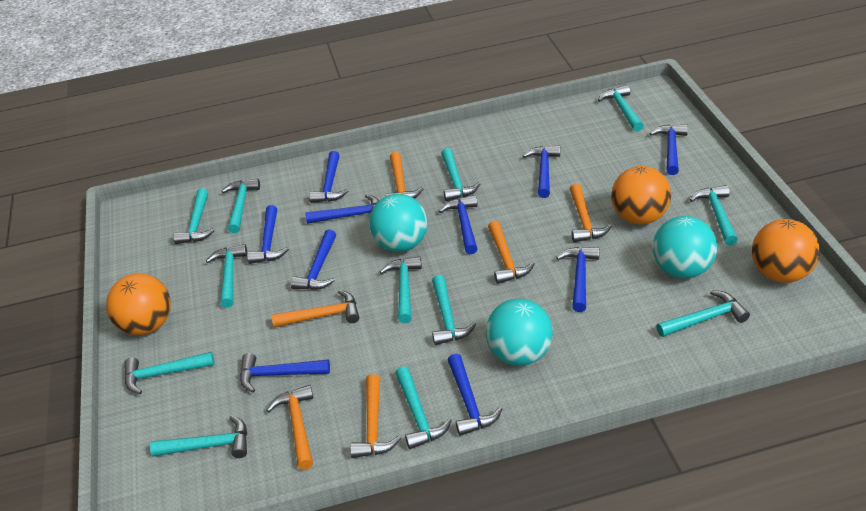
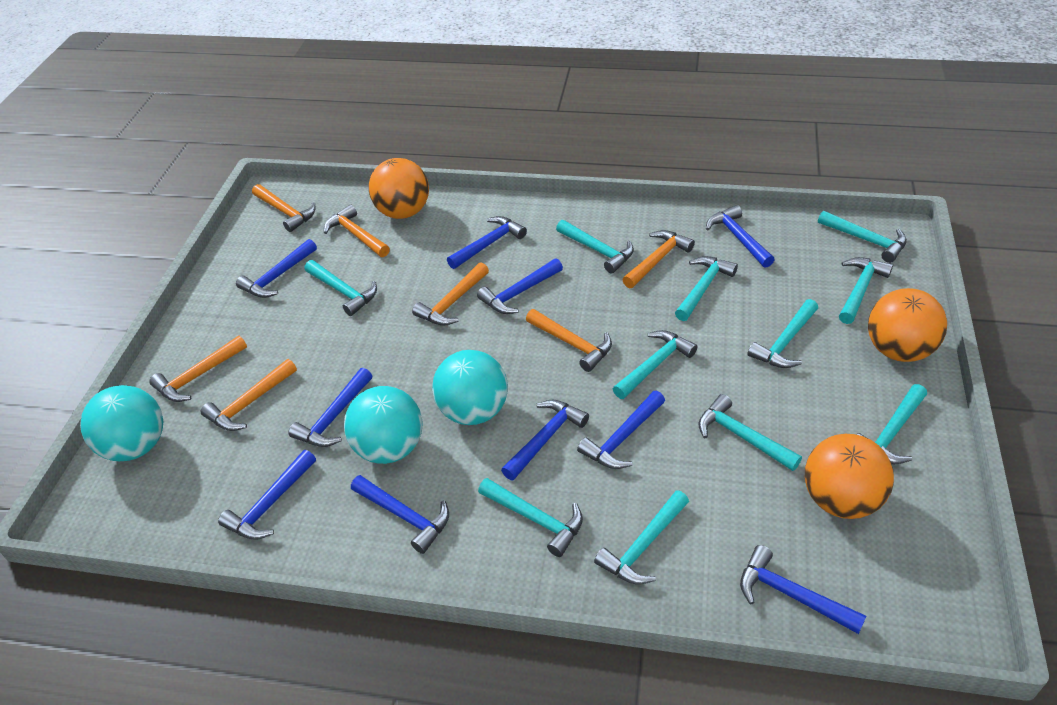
orange hammer: [266,385,313,470] [272,290,359,327] [350,374,401,458] [386,152,423,199] [488,221,535,284] [570,183,612,242] = 6 -> [149,336,247,402] [201,359,297,431] [252,184,316,232] [324,204,390,257] [412,263,489,326] [526,309,612,372] [622,230,695,288] = 7
turquoise hammer: [124,352,214,394] [150,415,247,458] [173,188,215,244] [206,244,247,308] [221,179,260,233] [380,256,422,323] [395,366,452,449] [432,275,476,345] [441,148,480,201] [598,85,644,132] [656,290,750,337] [690,185,738,245] = 12 -> [305,260,377,316] [478,478,583,557] [556,220,634,273] [594,490,689,584] [613,330,698,399] [675,256,738,321] [698,394,802,471] [747,299,818,368] [818,211,907,263] [839,257,893,324] [856,384,927,464] = 11

